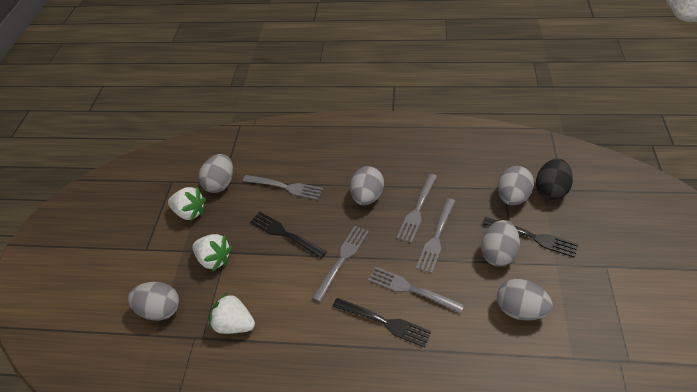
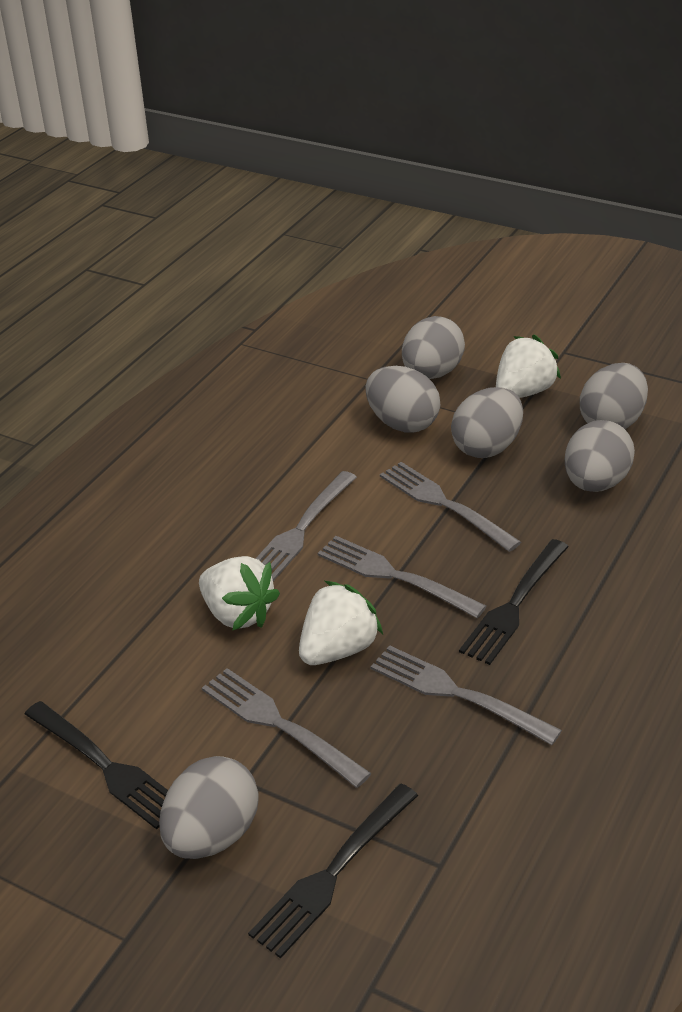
black egg: [536,159,573,200] = 1 -> none = 0

